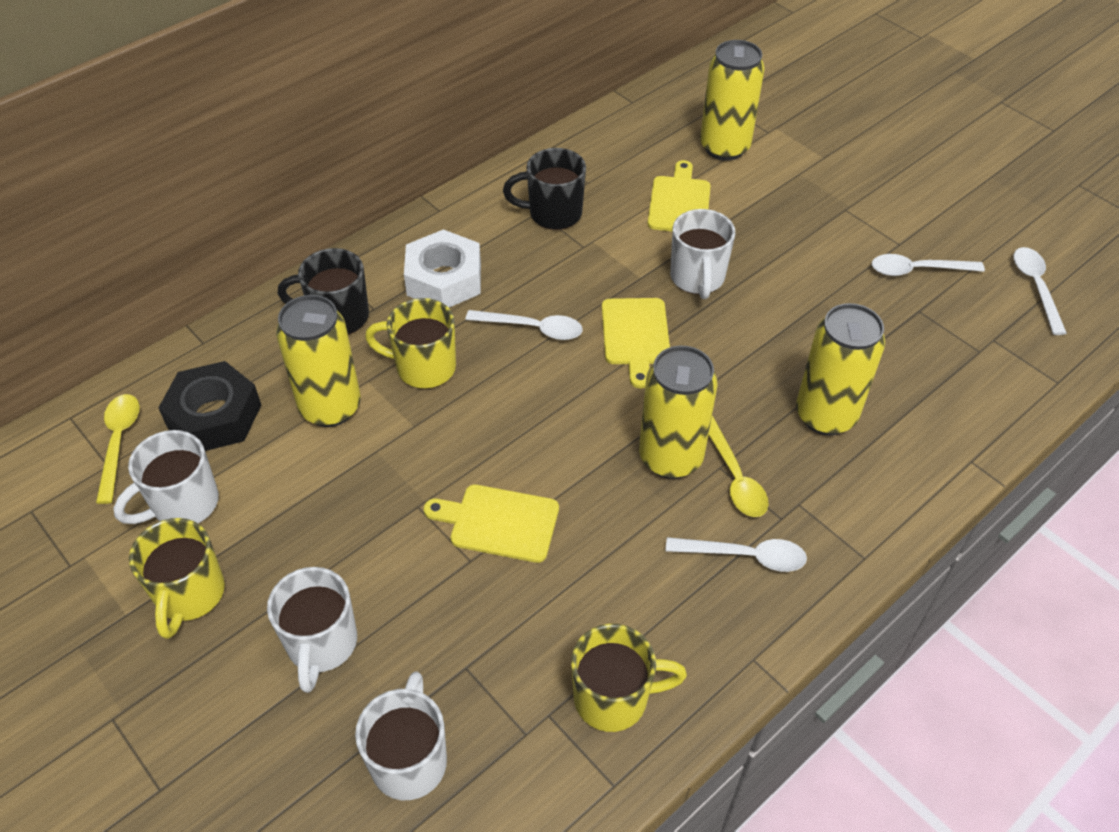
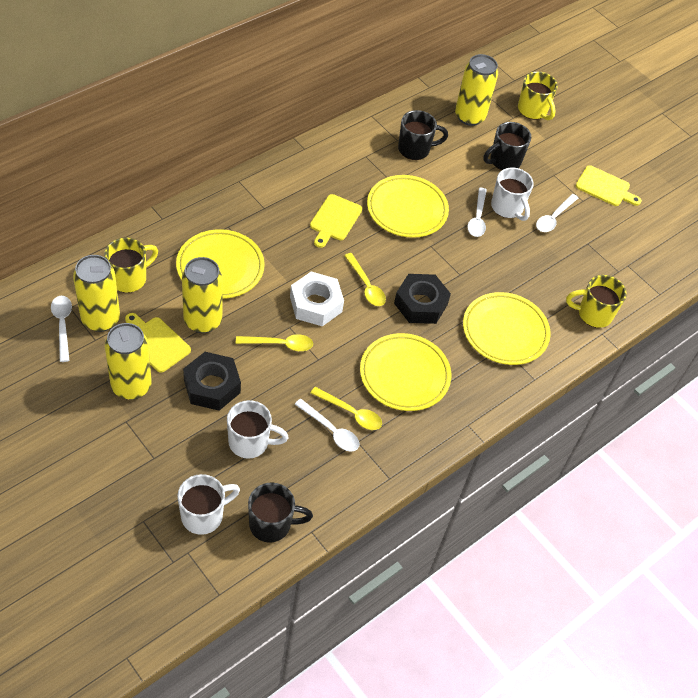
black mug: [278,248,369,335] [503,148,586,230] = 2 -> [248,482,313,542] [398,110,448,160] [483,122,531,170] = 3
black nut: [158,361,261,451] = 1 -> [183,352,241,411] [394,274,451,324] = 2
white mug: [113,430,219,524] [267,567,357,693] [355,672,447,800] [670,209,735,299] = 4 -> [177,474,240,535] [227,400,289,459] [491,168,534,221] = 3
yellow plate: none = 0 -> [176,229,265,299] [360,333,451,411] [367,175,449,238] [463,292,551,365] = 4
yellow spoon: [96,394,139,504] [709,416,769,517] = 2 -> [236,334,313,351] [311,387,382,430] [344,253,386,306] = 3

